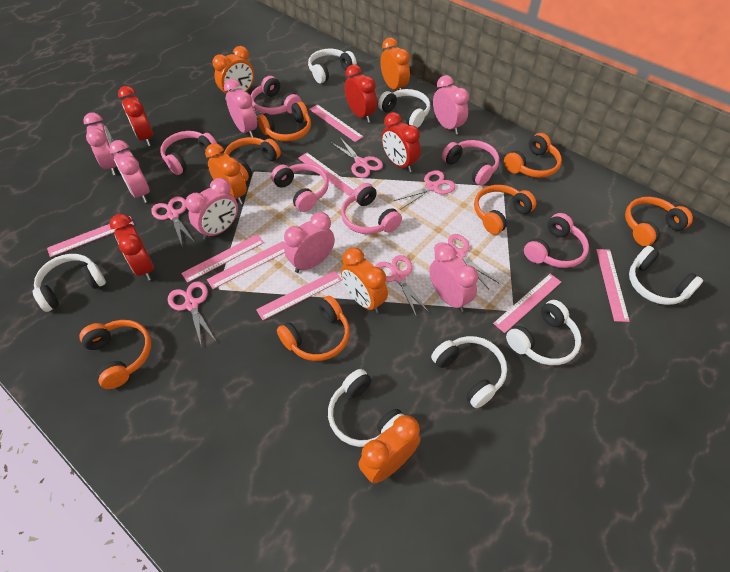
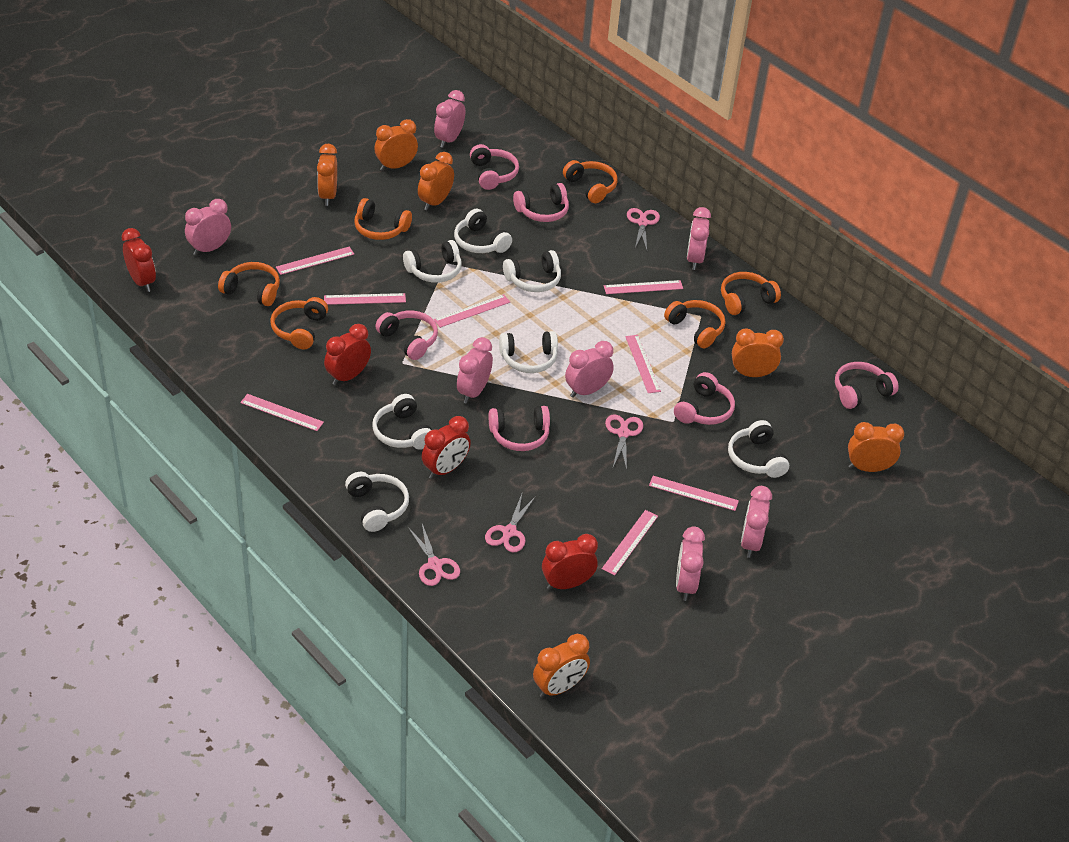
orange clock: [205,143,247,205] [212,46,254,100] [341,247,388,313] [358,415,420,484] [380,38,410,90] = 5 -> [317,144,337,206] [374,119,418,171] [418,152,454,211] [533,634,590,698] [732,328,784,377] [848,422,904,472] = 6
orange headphones: [79,320,151,389] [224,137,281,182] [258,101,311,141] [277,296,350,361] [474,185,536,235] [504,133,562,178] [625,197,693,246] = 7 -> [218,262,280,306] [270,297,328,349] [354,198,412,240] [563,160,618,203] [664,300,725,348] [721,272,781,315] = 6
pink scissors: [151,196,195,248] [168,282,216,348] [331,138,383,178] [375,255,429,318] [394,170,456,210] [434,234,499,289] = 6 -> [408,524,460,586] [485,494,536,552] [605,414,643,470] [627,208,660,250] = 4

